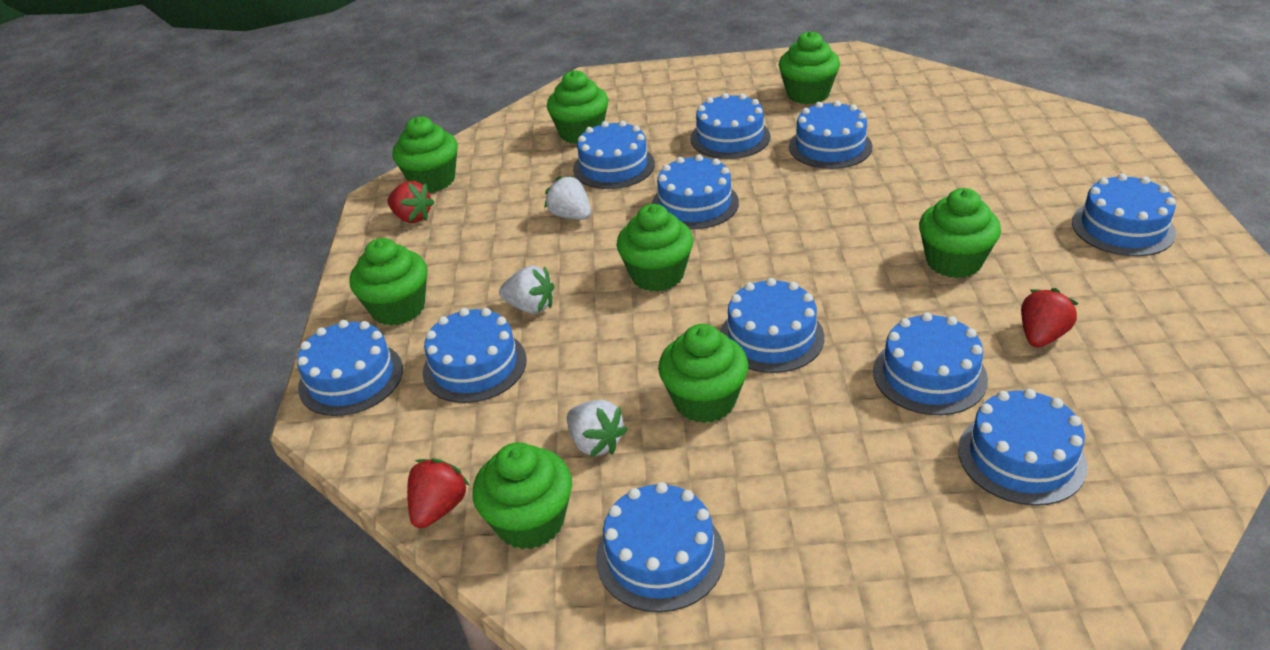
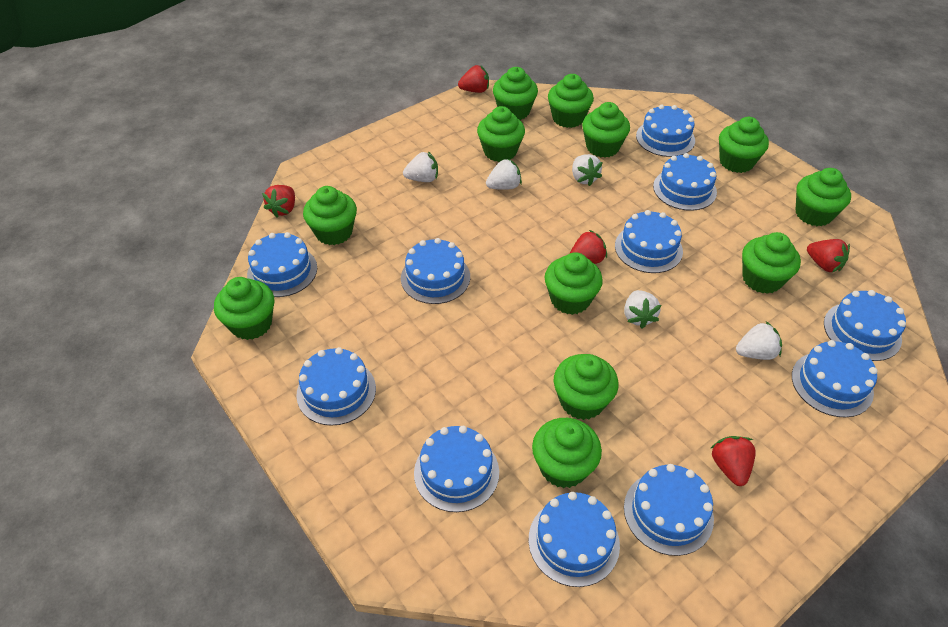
green cupcake: [349,238,427,326] [392,116,458,193] [472,442,572,550] [547,70,608,144] [617,204,693,292] [658,324,748,423] [779,31,840,104] [919,188,1001,278] = 8 -> [214,277,274,340] [303,186,357,245] [477,106,525,162] [493,67,538,120] [532,418,602,488] [544,252,603,315] [548,74,594,128] [554,354,619,420] [582,102,630,158] [719,117,769,173] [742,232,801,294] [796,168,851,226] = 12
red strawberry: [387,181,435,223] [407,458,470,528] [1021,288,1079,347] = 3 -> [262,185,295,217] [458,65,489,93] [570,230,607,264] [710,436,756,486] [807,239,850,272] = 5
white strawberry: [499,266,554,314] [544,176,591,220] [567,400,628,457] = 3 -> [403,151,438,182] [486,158,522,190] [572,154,603,186] [624,290,661,328] [736,321,782,360] = 5

